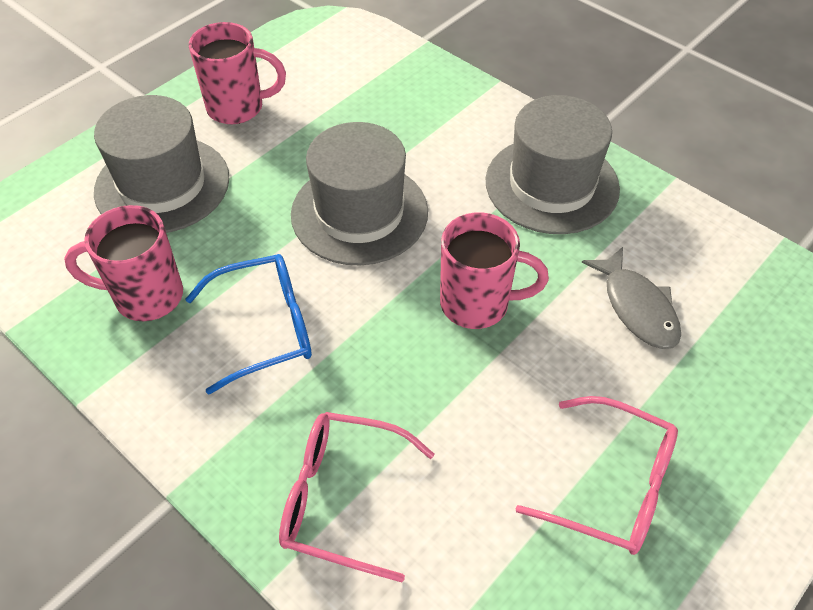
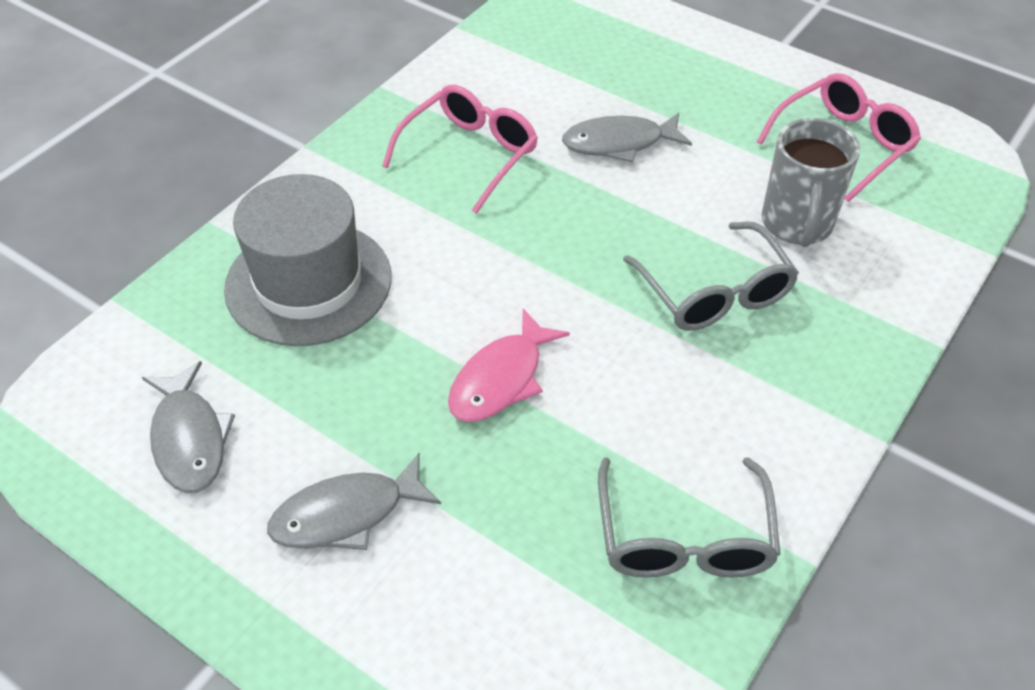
blue glasses: [185,254,312,395] = 1 -> none = 0
grey fish: [582,247,681,349] = 1 -> [142,361,235,493] [267,453,441,550] [562,113,692,162] = 3
grey glasses: none = 0 -> [598,457,781,577] [623,221,799,331] = 2
grey hat: [94,95,229,233] [291,122,428,265] [486,95,620,234] = 3 -> [224,174,392,346] = 1
grey mug: none = 0 -> [762,118,860,247] = 1
pink fish: none = 0 -> [448,309,570,422] = 1
pink mug: [64,205,183,321] [189,22,286,124] [440,213,549,329] = 3 -> none = 0

